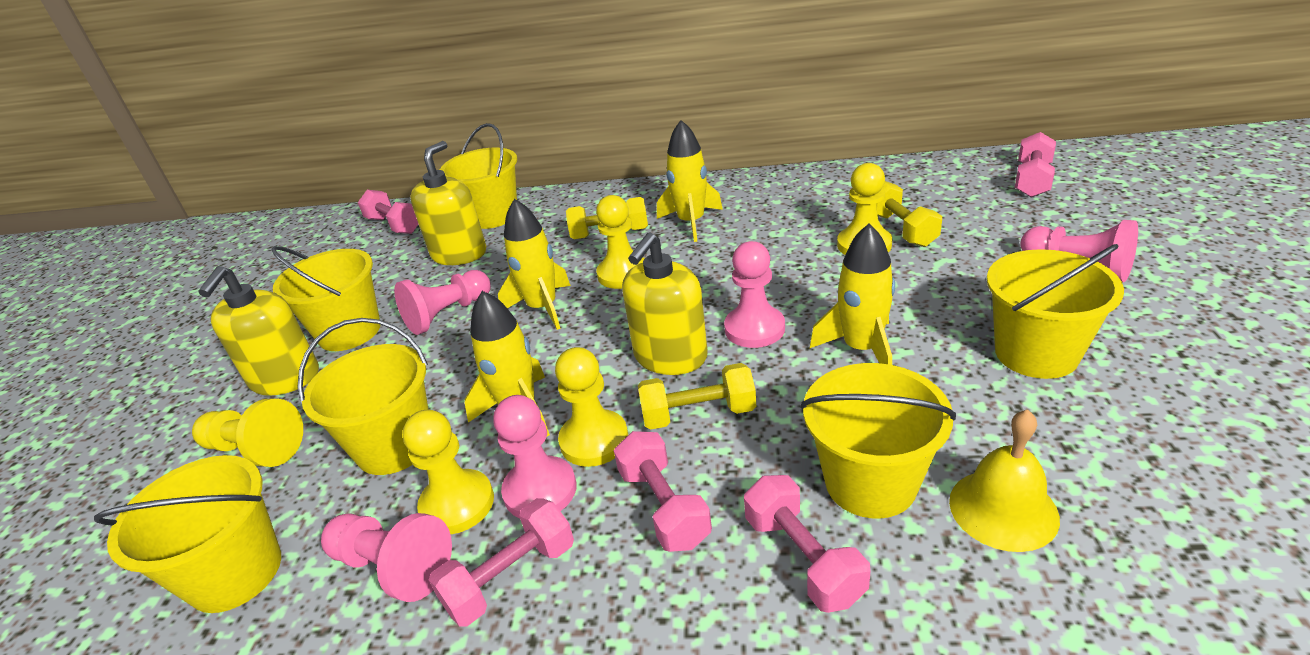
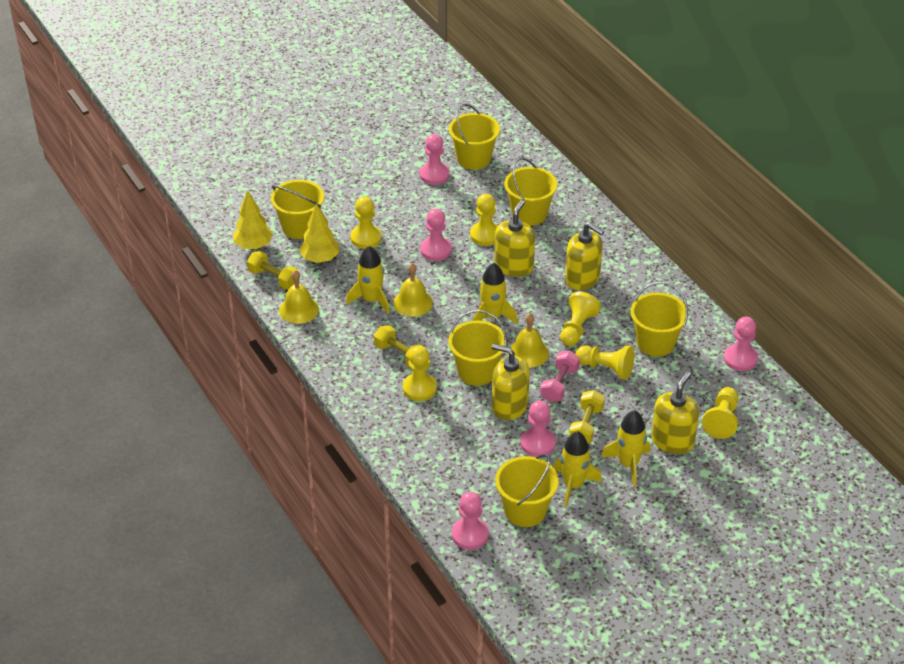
pink dumbbell: [358,190,418,234] [429,498,574,626] [614,431,712,552] [744,475,870,613] [1015,132,1056,197] = 5 -> [541,351,580,402] = 1
yellow bell: [949,410,1060,552] = 1 -> [279,270,319,324] [393,263,433,317] [508,313,549,368] = 3
yellow pawn: [192,399,303,467] [403,410,494,534] [555,347,628,467] [596,195,645,289] [837,163,892,255] = 5 -> [350,197,382,249] [403,346,437,401] [470,194,498,246] [560,291,601,346] [575,345,634,380] [702,387,738,439] = 6
yellow soap dispenser: [198,266,319,396] [410,141,486,265] [622,232,708,375] = 3 -> [491,344,530,420] [494,200,535,277] [565,222,604,290] [651,372,699,454] = 4
yellow tree: none = 0 -> [233,190,273,249] [299,203,339,263] = 2

